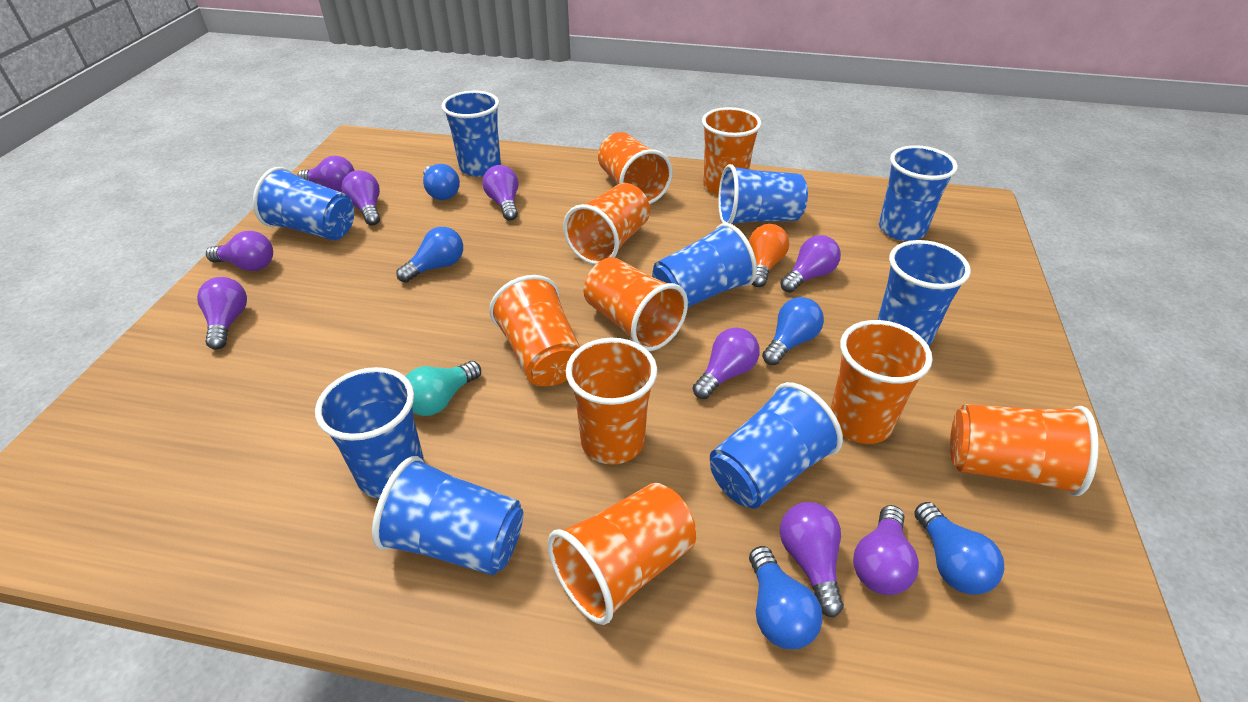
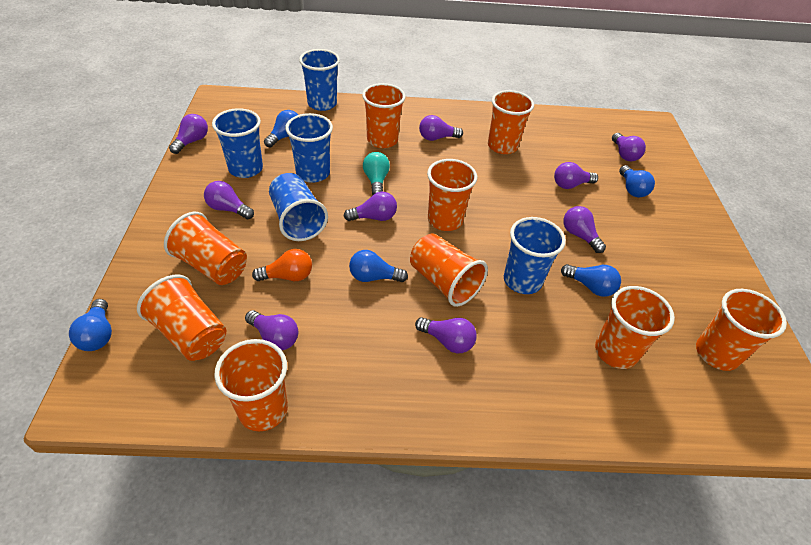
blue cup: [253,167,354,240] [315,367,425,499] [372,456,523,575] [441,91,501,177] [652,223,757,307] [710,382,843,508] [718,164,808,224] [877,240,971,346] [879,145,958,241] = 9 -> [212,108,263,178] [269,173,328,241] [285,113,333,183] [299,49,340,111] [504,217,566,294] = 5

